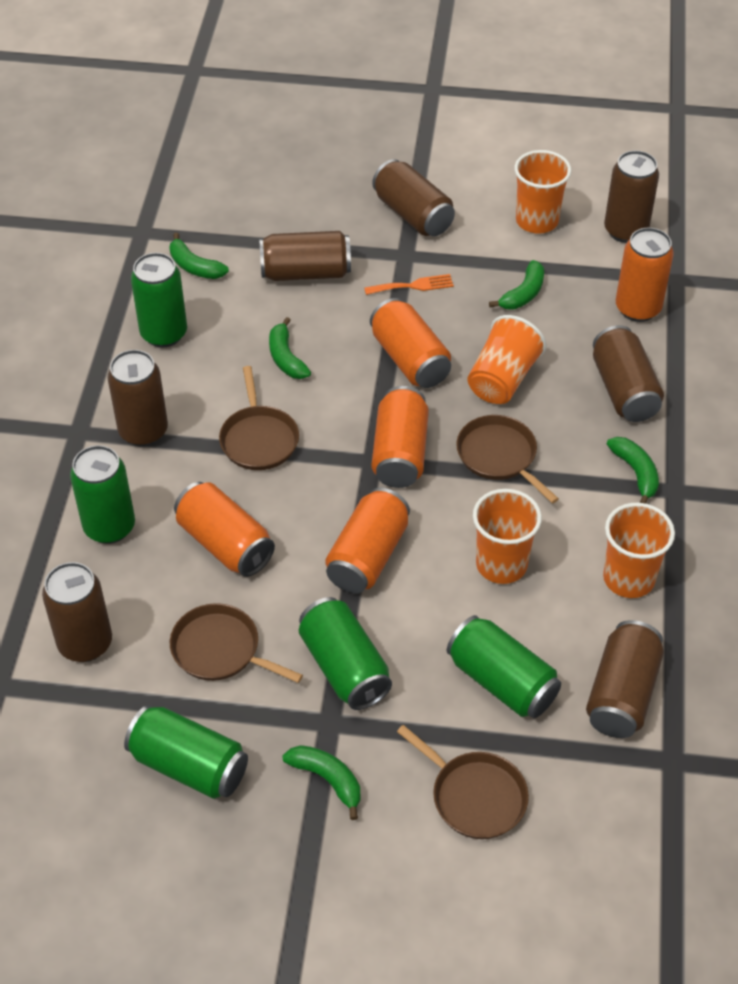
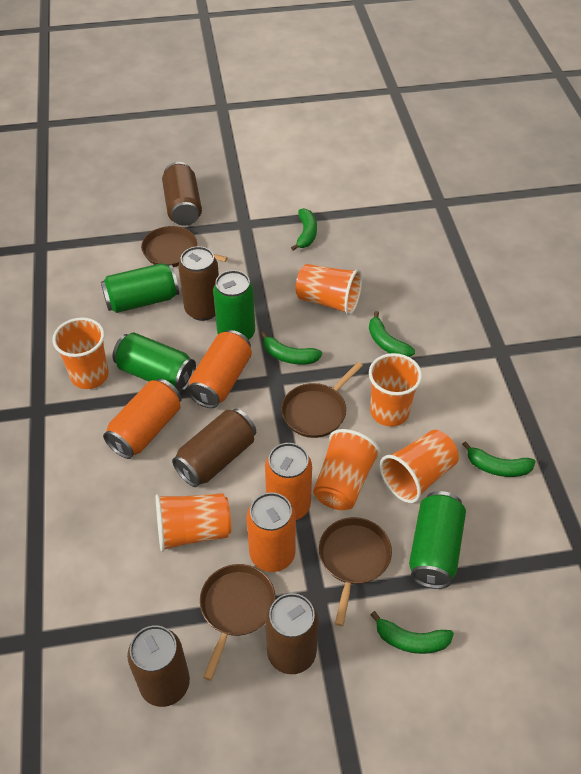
brown can: [42,562,112,662] [107,350,168,447] [260,231,351,281] [372,159,455,236] [586,620,664,738] [593,325,664,422] [604,150,659,243] = 7 -> [127,625,190,707] [162,162,202,226] [172,409,256,487] [178,246,219,321] [265,593,319,674] = 5
green can: [70,445,135,544] [124,705,248,799] [131,253,187,348] [299,597,392,710] [447,615,561,718] = 5 -> [101,263,179,313] [113,332,196,391] [213,270,255,340] [409,491,466,589] = 4
orange can: [174,482,275,577] [325,487,410,593] [370,298,451,388] [372,386,429,488] [616,228,674,322] = 5 -> [103,379,182,459] [187,330,252,408] [246,492,296,572] [265,443,312,520] = 4
orange cup: [468,315,547,404] [473,489,542,584] [514,150,571,233] [603,503,675,598] = 4 -> [52,317,109,389] [156,493,231,552] [296,264,362,315] [313,429,381,510] [369,353,422,427] [380,430,459,503] = 6
orange fork: [364,274,454,295] = 1 -> none = 0

